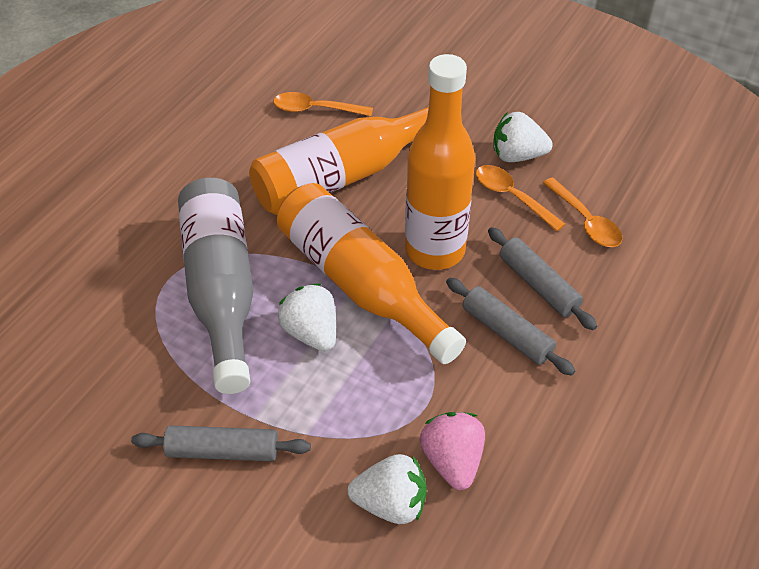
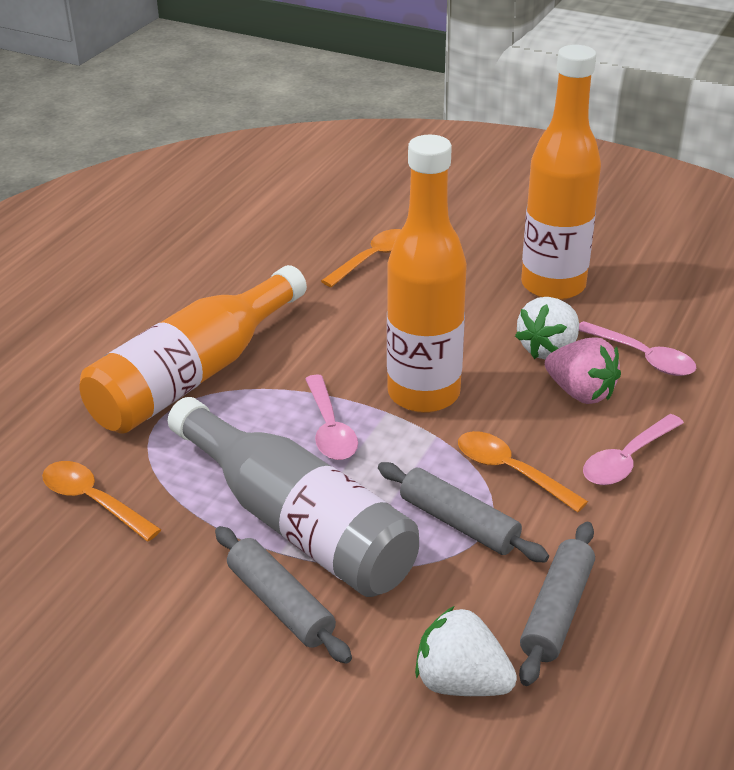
pink spoon: none = 0 -> [305,374,358,460] [579,321,696,376] [583,414,684,485] = 3
white strawberry: [278,283,336,351] [347,454,427,524] [493,112,553,162] = 3 -> [415,606,517,696] [515,297,579,359] = 2

